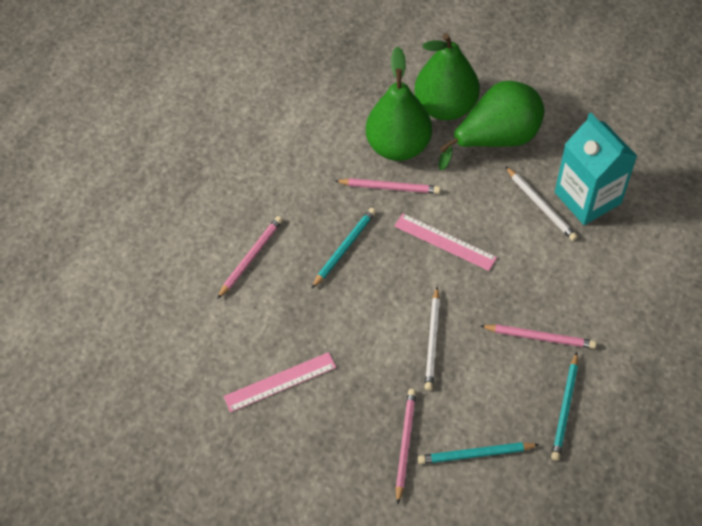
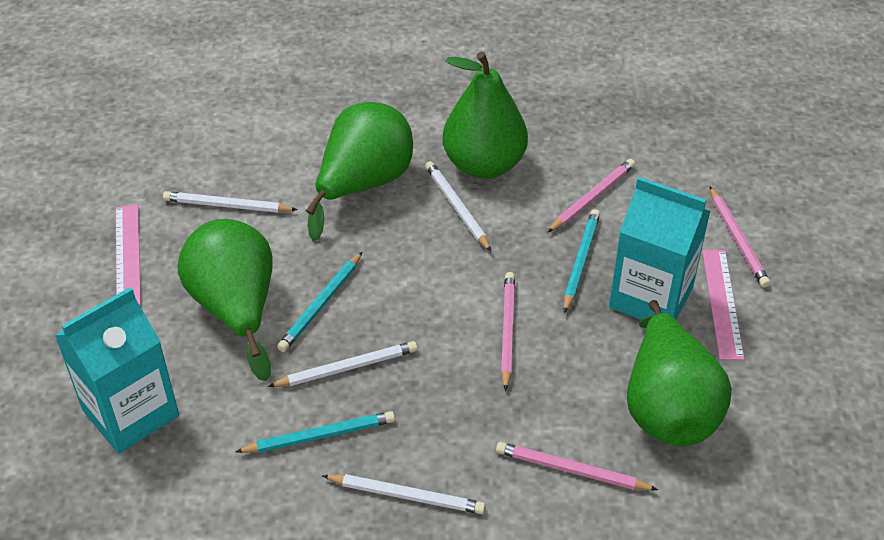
green pear: [366,46,432,161] [414,33,480,120] [438,81,544,170] = 3 -> [177,219,273,381] [306,102,413,241] [443,51,528,179] [627,300,732,446] = 4
turquoise carton: [555,113,637,225] = 1 -> [55,287,179,454] [609,177,710,320] = 2
white pencil: [425,287,440,390] [505,166,578,241] = 2 -> [163,191,298,213] [268,341,417,387] [322,474,485,514] [425,161,491,251] = 4

